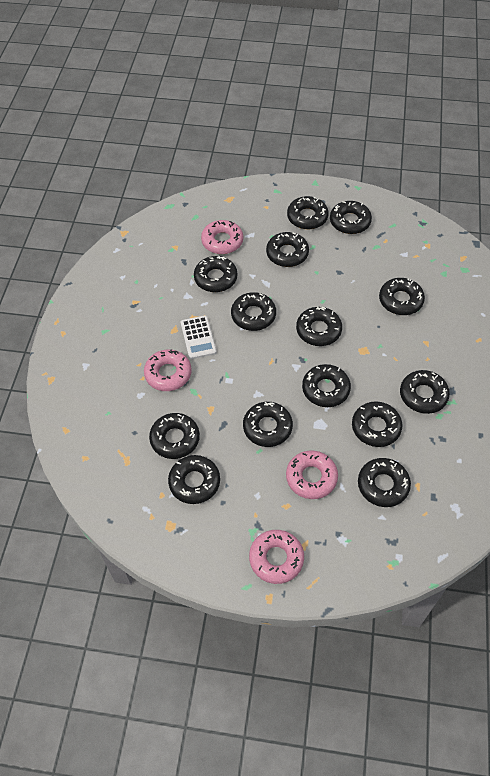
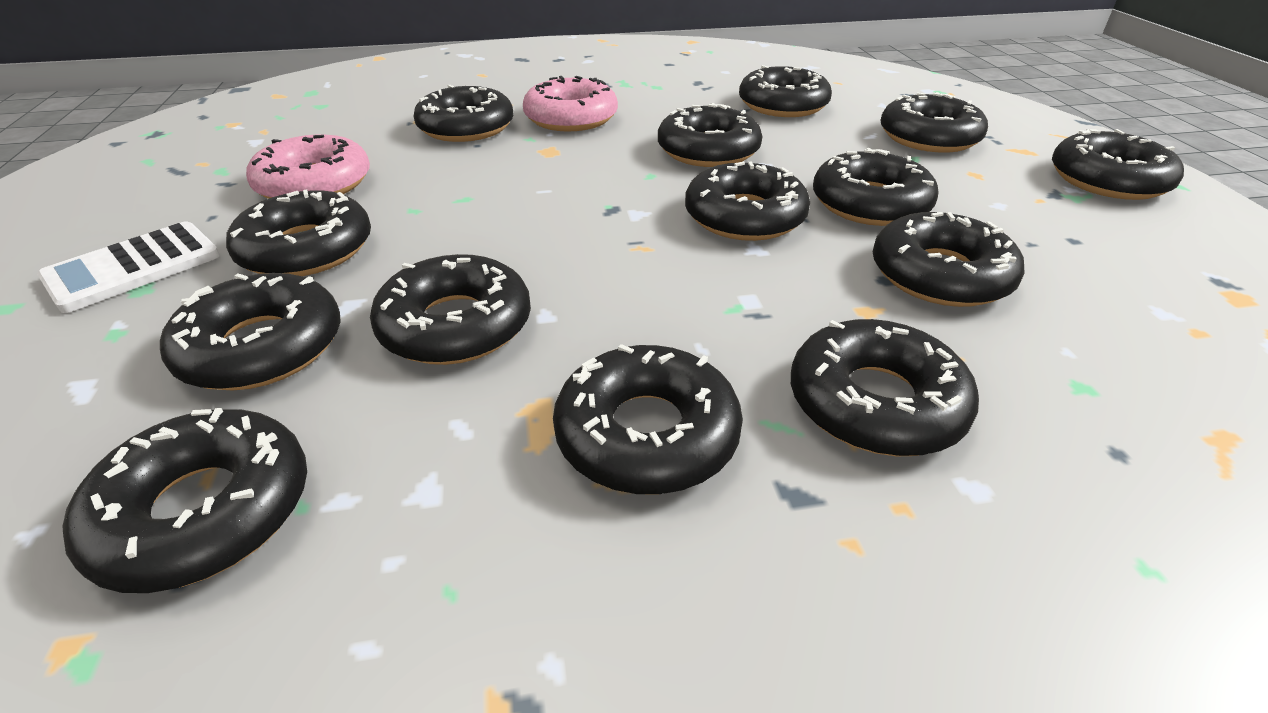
pink donut: [144,349,192,391] [201,220,243,254] [249,530,304,584] [286,450,338,499] = 4 -> [246,135,370,199] [523,76,618,132] = 2

